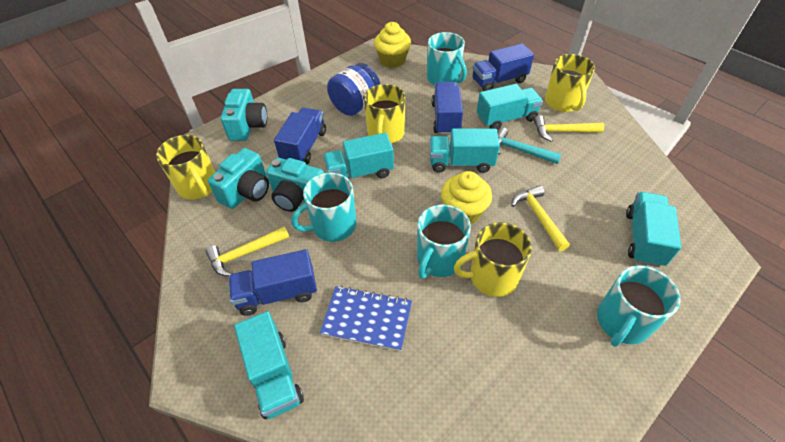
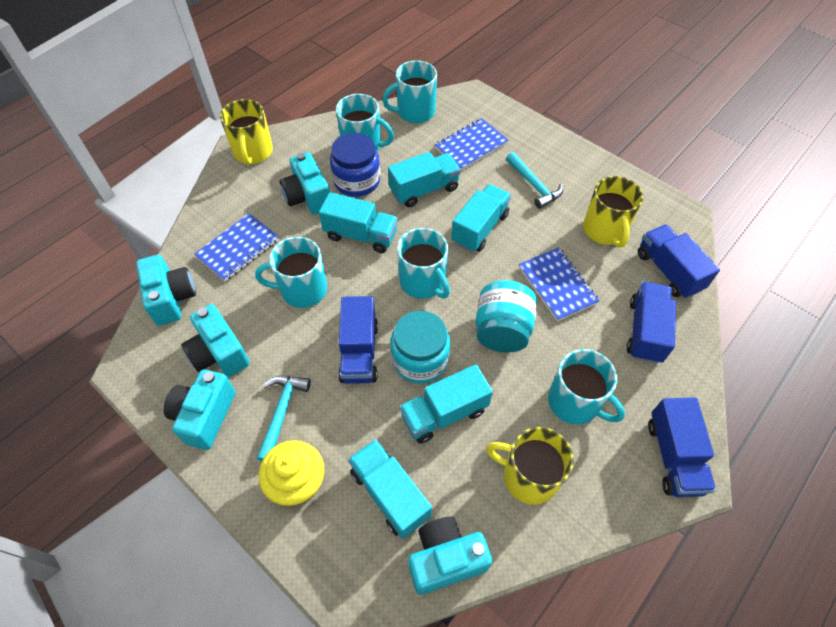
blue notebook: [320,286,412,351] = 1 -> [194,213,279,281] [435,118,509,170] [519,248,600,321] = 3
turquoise camera: [208,148,269,209] [220,89,267,141] [266,158,324,212] = 3 -> [136,255,196,326] [164,369,236,450] [181,304,250,377] [279,152,330,215] [408,517,492,595] = 5
turquoise hammer: [498,127,562,164] = 1 -> [257,376,311,461] [506,152,563,209] = 2
turquoise jar: none = 0 -> [390,311,450,383] [476,280,537,353] = 2
turquoise mug: [291,173,357,242] [417,205,471,279] [427,32,467,85] [597,265,680,347] = 4 -> [255,237,327,308] [336,94,394,151] [382,60,437,123] [397,228,450,299] [548,349,625,425] = 5
yellow cupcake: [374,22,411,68] [441,171,492,224] = 2 -> [259,440,324,506] = 1
yellow hammer: [206,226,290,276] [511,185,570,251] [534,115,604,142] = 3 -> none = 0
yellow mug: [156,135,215,200] [364,84,406,144] [454,222,532,297] [545,54,595,112] = 4 -> [220,99,273,165] [486,427,574,505] [583,176,643,248] = 3

